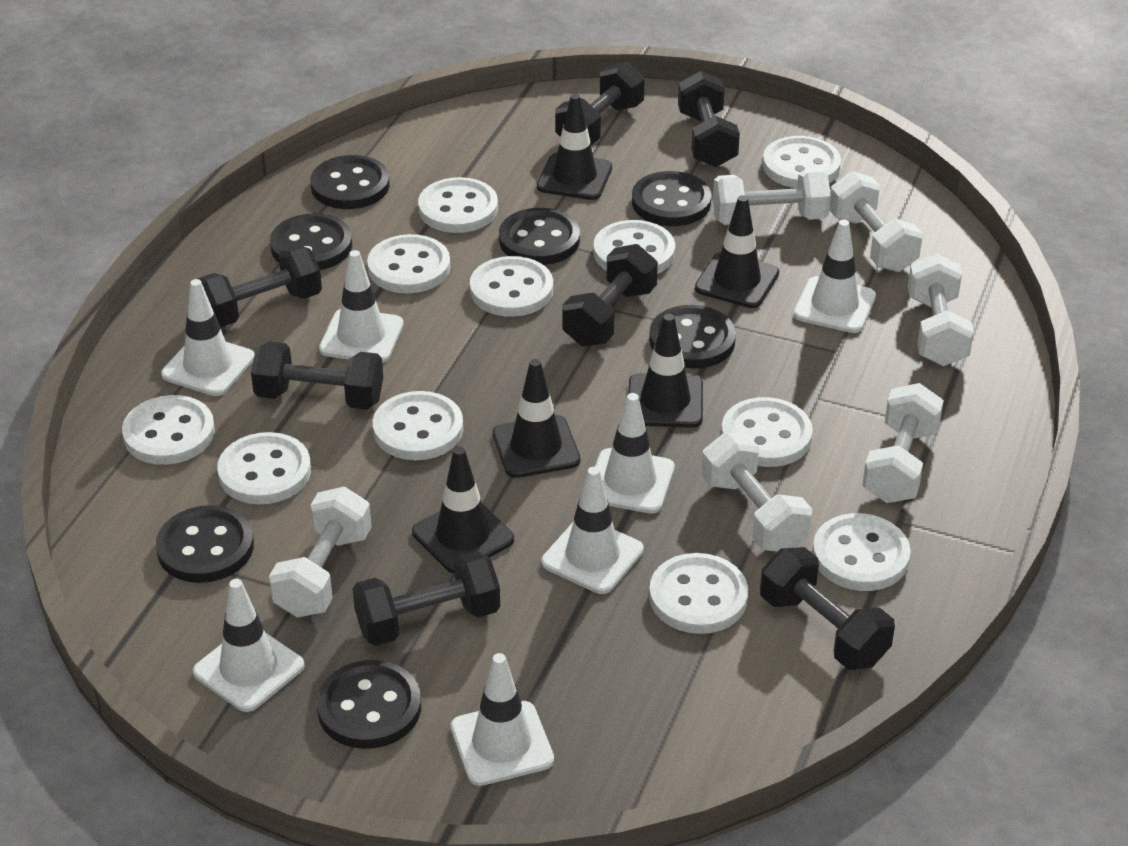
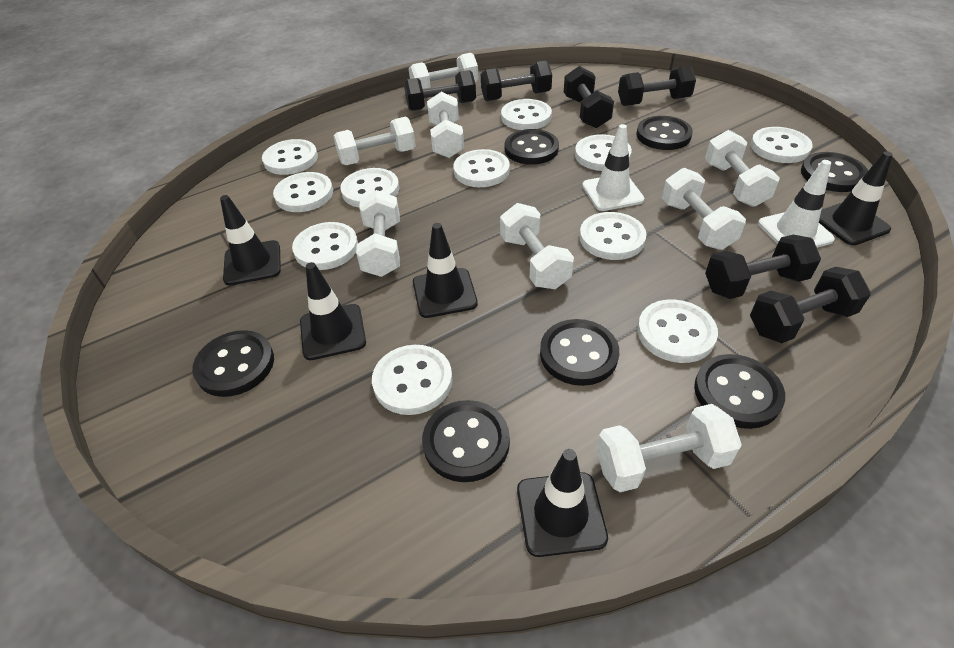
black dumbbell: [198,246,322,327] [251,341,383,410] [353,550,500,646] [555,61,645,145] [562,244,658,347] [678,71,740,167] [760,547,895,670] = 7 -> [404,70,476,111] [481,61,552,101] [564,66,614,128] [618,65,696,106] [705,235,821,299] [750,267,871,343] = 6
white dumbbell: [269,487,372,618] [701,432,812,551] [713,170,831,225] [829,171,923,272] [862,383,944,503] [908,253,974,366] = 6 -> [333,117,416,165] [356,190,400,277] [409,53,479,89] [427,92,464,158] [500,203,574,289] [596,404,742,492] [662,168,746,250] [705,130,780,207] = 8
white traffic cone: [161,279,254,396] [193,579,305,712] [319,250,404,363] [451,653,554,786] [541,467,644,594] [595,393,675,514] [793,220,876,333] = 7 -> [582,124,644,211] [758,160,835,248] = 2

